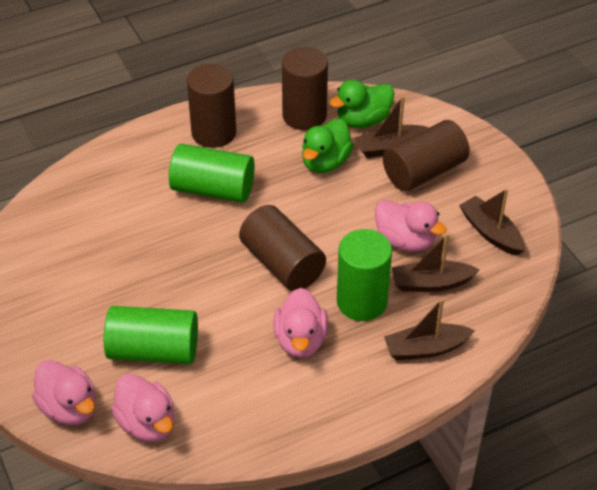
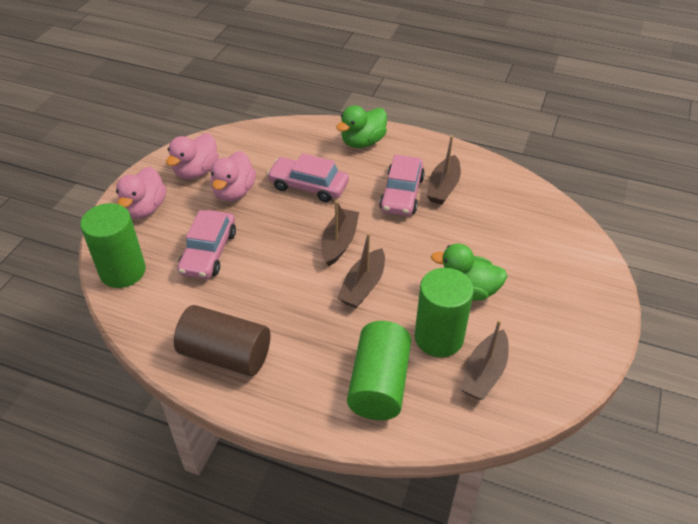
brown cylinder: [187,64,236,148] [239,205,326,291] [282,47,328,130] [383,120,470,191] = 4 -> [174,305,270,376] = 1
pink car: none = 0 -> [177,210,236,279] [267,153,349,202] [379,155,425,216] = 3
pink duck: [32,360,96,425] [111,373,175,442] [273,288,328,358] [375,200,447,252] = 4 -> [116,167,166,219] [166,133,219,179] [211,151,256,201] = 3

